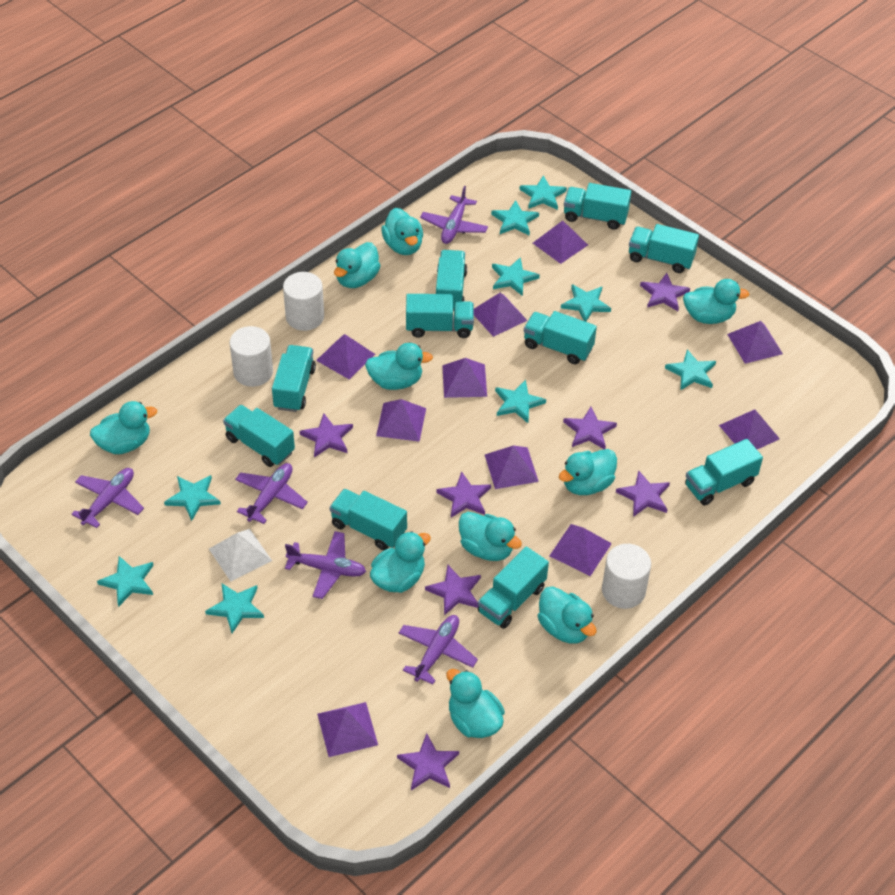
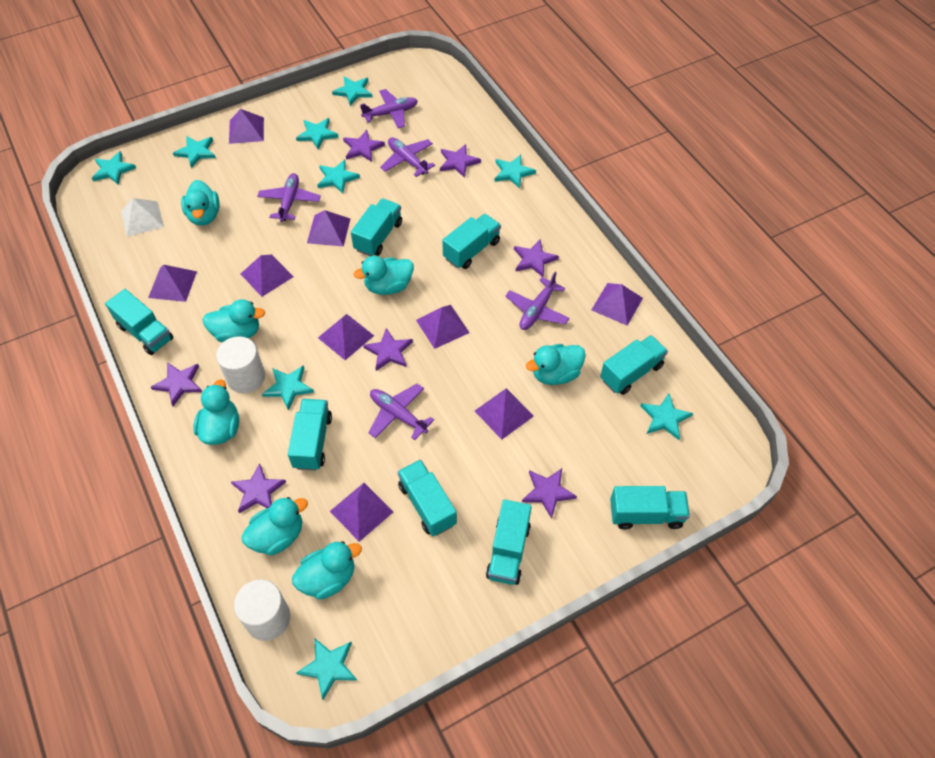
purple pyramid: [316,334,375,379] [317,702,378,757] [376,399,426,442] [442,358,487,398] [474,293,528,337] [485,445,539,489] [533,221,588,264] [549,524,612,576] [719,409,780,449] [727,321,783,364] = 10 -> [148,265,197,302] [229,109,264,144] [241,255,294,297] [307,210,350,247] [318,314,374,360] [330,483,393,542] [416,305,470,349] [475,388,534,440] [592,283,643,326] = 9
turquoise duck: [90,401,157,454] [334,242,381,288] [365,343,433,390] [370,531,431,593] [381,208,423,255] [447,669,505,738] [459,512,522,561] [538,586,596,644] [559,449,617,495] [683,279,749,324] = 10 -> [181,180,220,225] [193,380,239,445] [202,299,265,342] [242,497,308,556] [292,541,362,600] [354,256,414,295] [526,344,586,385] = 7
turquoise truck: [223,405,295,467] [272,345,316,412] [329,489,407,550] [406,294,474,338] [436,250,467,311] [478,546,549,629] [524,311,597,364] [564,183,631,230] [629,224,699,273] [685,439,763,505] = 10 -> [105,289,173,355] [288,399,332,471] [351,198,402,256] [397,460,457,536] [442,214,501,269] [486,499,532,585] [600,335,668,395] [610,486,690,529] = 8
white cylinder: [229,326,273,387] [283,272,324,331] [602,544,651,609] = 3 -> [216,336,265,393] [234,579,290,641] = 2

